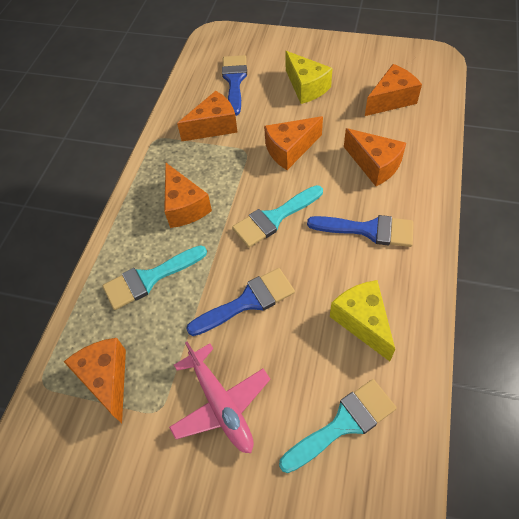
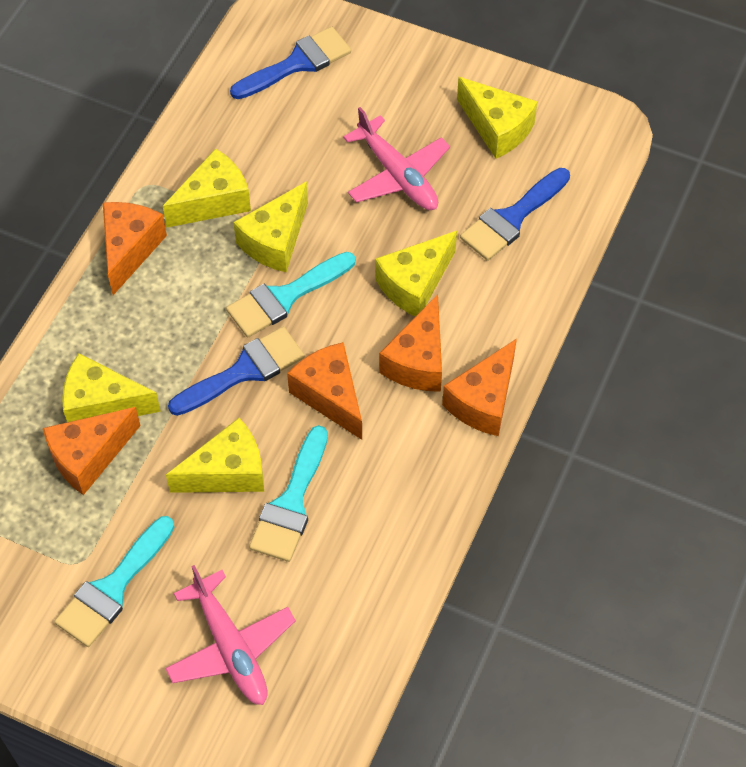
orange cheese: [64,338,126,423] [164,163,212,228] [177,91,238,141] [264,116,323,170] [344,128,406,186] [365,64,422,116] = 6 -> [43,407,140,495] [103,202,167,295] [287,342,362,440] [379,294,442,392] [442,339,517,436] = 5
pink plane: [169,342,270,453] = 1 -> [165,565,296,705] [343,107,450,210] = 2
yellow cheese: [285,51,333,104] [330,280,395,361] = 2 -> [62,353,161,422] [163,148,251,227] [166,418,264,493] [233,181,308,272] [375,231,457,317] [457,77,537,159] = 6

